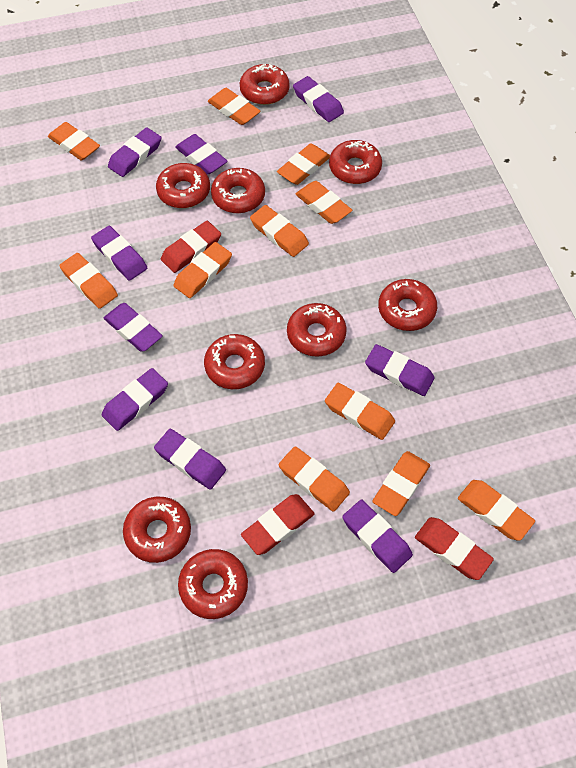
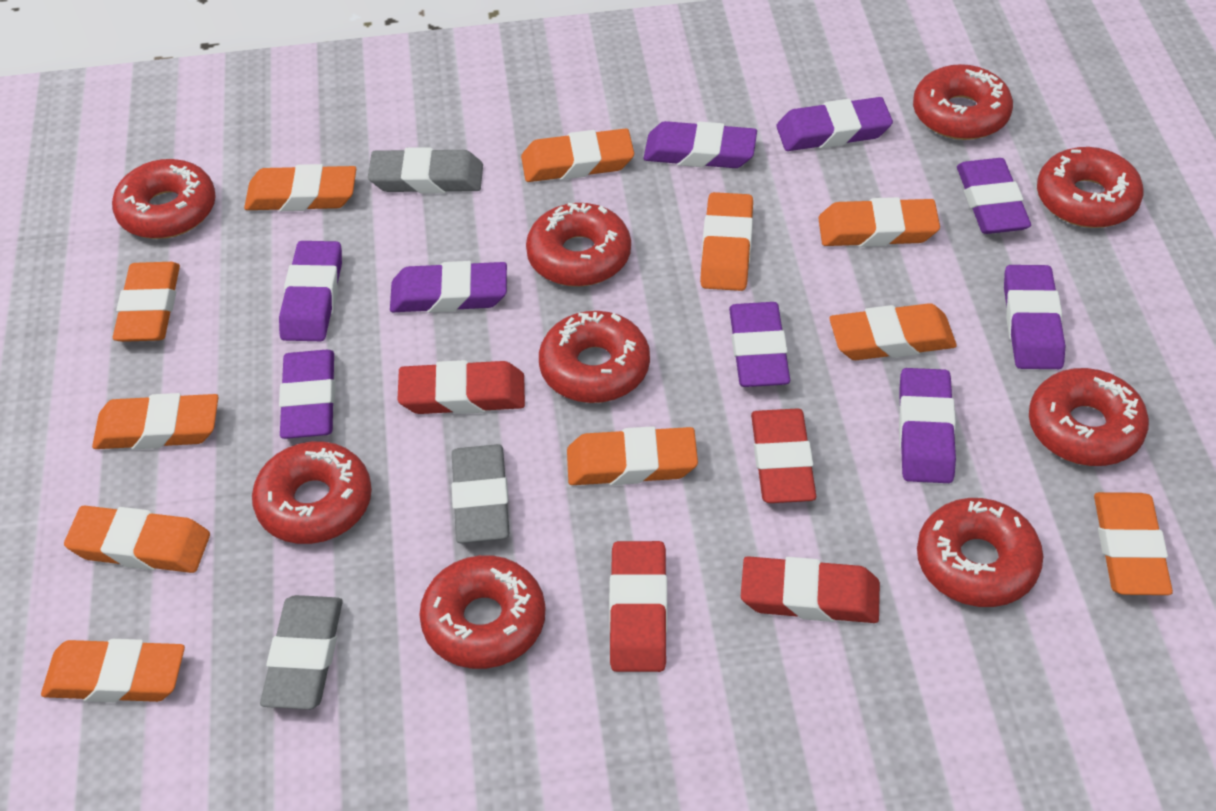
grey eraser: none = 0 -> [260,595,343,710] [368,147,483,193] [452,444,509,543] = 3
red eraser: [161,221,221,273] [241,494,315,555] [415,517,494,580] = 3 -> [398,360,525,414] [609,541,667,672] [741,556,880,623] [751,409,816,503] = 4

